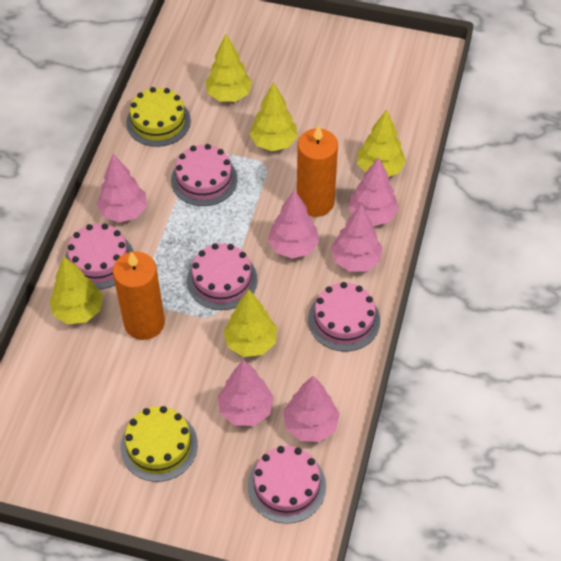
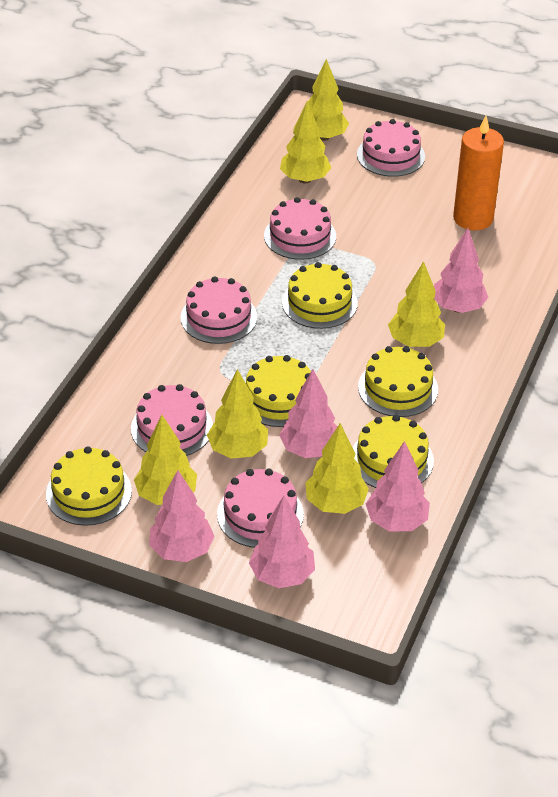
orange candle: [113,252,165,340] [297,125,338,217] = 2 -> [453,116,504,230] = 1
pink tree: [96,154,147,223] [218,360,274,426] [268,190,319,259] [283,376,340,442] [331,204,383,272] [348,157,399,226] = 6 -> [149,470,215,562] [249,496,315,588] [279,369,338,458] [366,441,430,532] [434,228,489,313] = 5
yellow cake: [121,406,198,482] [126,87,191,147] = 2 -> [46,447,132,526] [245,355,311,427] [282,262,358,329] [353,415,434,488] [358,346,438,417] = 5
yellow tree: [49,257,103,324] [205,34,252,102] [223,289,277,357] [250,82,298,151] [357,109,406,177] = 5 -> [134,415,197,505] [207,369,268,459] [280,101,331,183] [305,423,369,514] [308,59,349,141] [388,261,445,347] = 6

